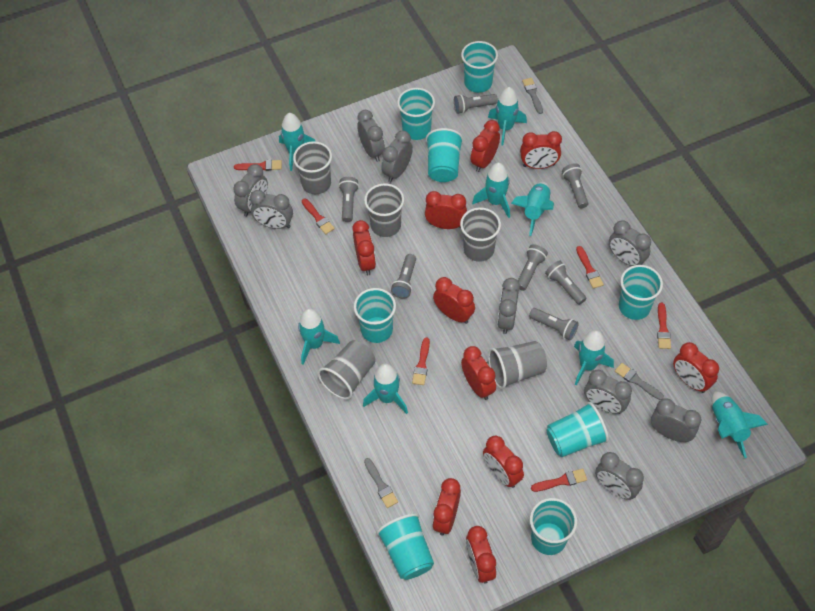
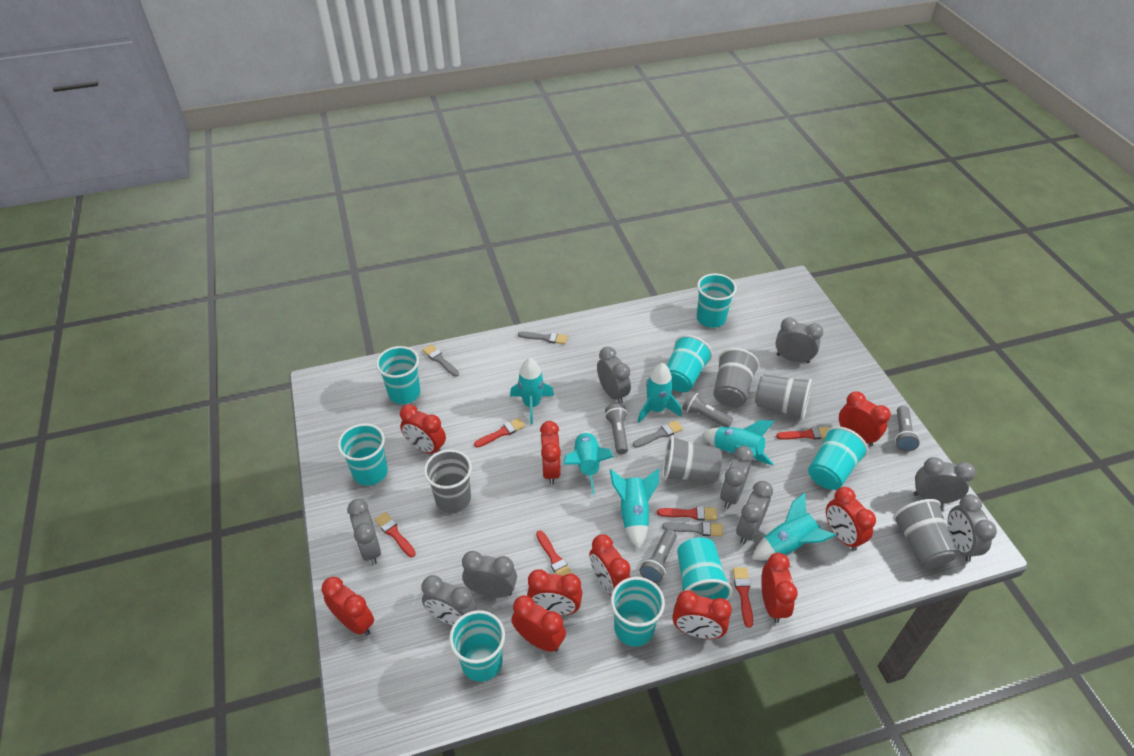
grey brush: [364,458,398,508] [522,78,543,114] [615,363,664,400] = 3 -> [423,344,459,376] [518,332,567,344] [633,420,683,448] [662,522,723,537] = 4
grey flashlight: [339,177,359,222] [391,254,416,298] [454,94,498,114] [518,244,548,291] [529,308,579,341] [545,261,587,305] [562,163,588,208] = 7 -> [605,404,628,454] [640,529,677,583] [682,391,733,427] [895,406,920,451] = 4
turquoise rocket: [279,113,316,171] [298,308,340,365] [363,364,408,414] [472,163,510,218] [488,87,527,145] [511,182,554,236] [574,330,614,386] [712,391,768,458] = 8 -> [510,358,554,425] [564,431,613,494] [610,468,659,550] [638,363,682,423] [702,420,774,465] [752,492,836,561] = 6

